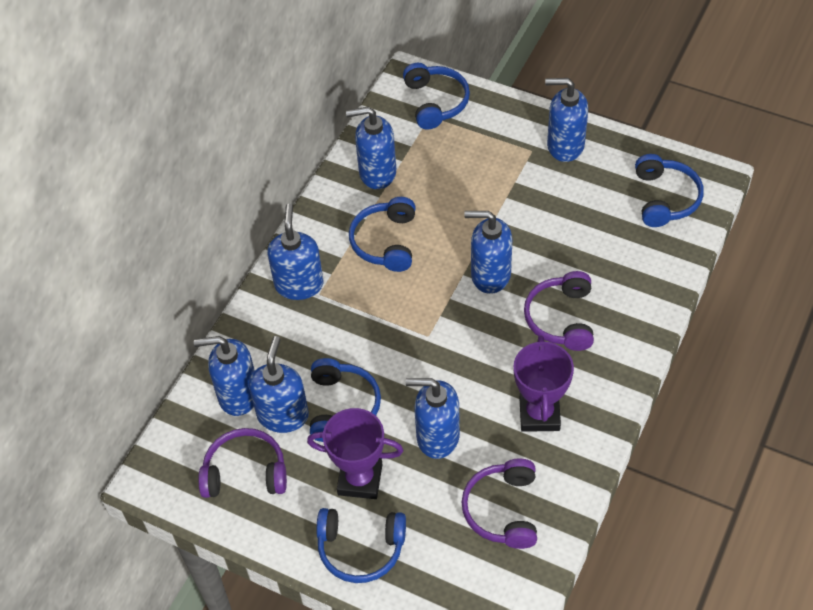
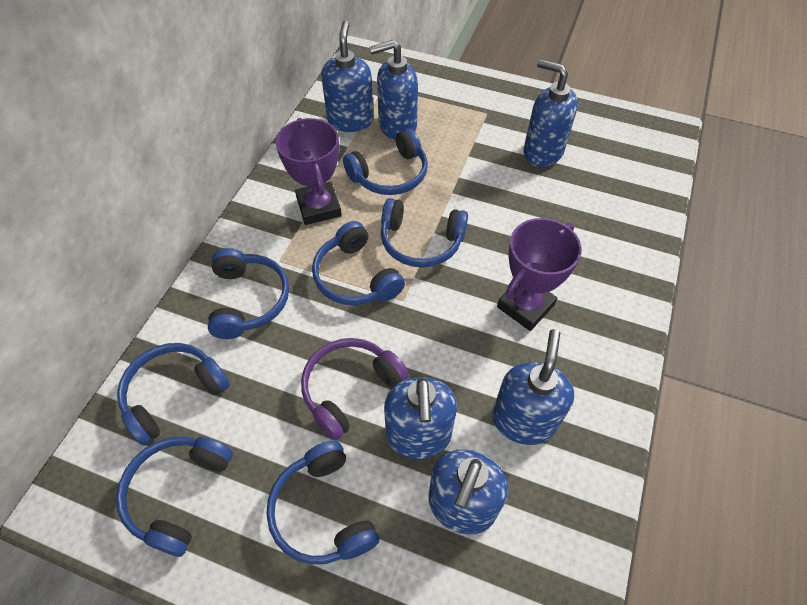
blue headphones: [310,358,381,442] [316,508,406,583] [349,197,416,272] [403,63,470,130] [635,154,704,227] = 5 -> [116,436,233,557] [117,343,230,445] [208,248,289,339] [266,441,379,565] [312,221,405,305] [343,129,428,195] [381,198,468,268] = 7
blue soap dispenser: [194,336,255,416] [249,336,309,433] [267,204,324,300] [346,107,396,189] [406,378,460,459] [464,211,512,294] [545,78,588,162] = 7 -> [321,21,374,132] [369,40,418,140] [384,377,457,459] [429,449,508,534] [492,329,574,445] [523,59,578,167] = 6
purple headphones: [198,428,287,498] [461,458,537,549] [524,271,594,351] = 3 -> [301,338,409,440] = 1

